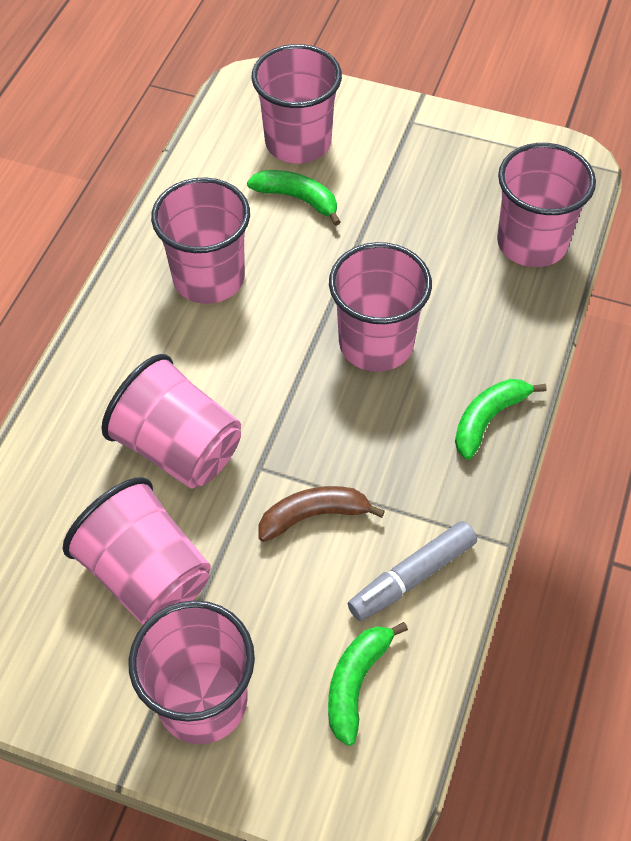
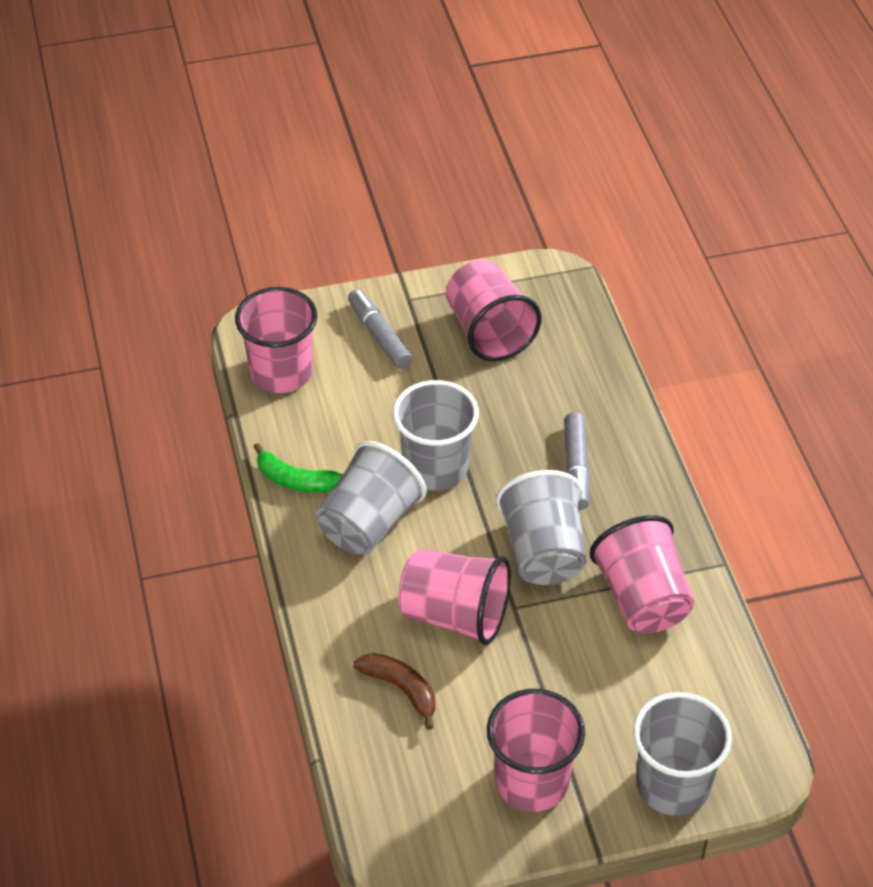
green banana: [247,170,341,226] [328,622,408,746] [455,379,547,460] = 3 -> [254,443,343,493] = 1
grey cup: none = 0 -> [316,441,427,555] [393,380,479,490] [496,470,587,585] [633,692,732,816] = 4
grey marker: [348,521,477,621] = 1 -> [348,289,413,369] [564,412,590,510] = 2
pink cup: [63,477,211,625] [101,354,241,489] [128,600,255,744] [151,177,250,304] [252,44,342,164] [329,242,432,372] [497,143,596,267] = 7 -> [235,287,317,393] [398,549,511,645] [446,259,541,361] [487,689,585,812] [590,515,694,633] = 5

